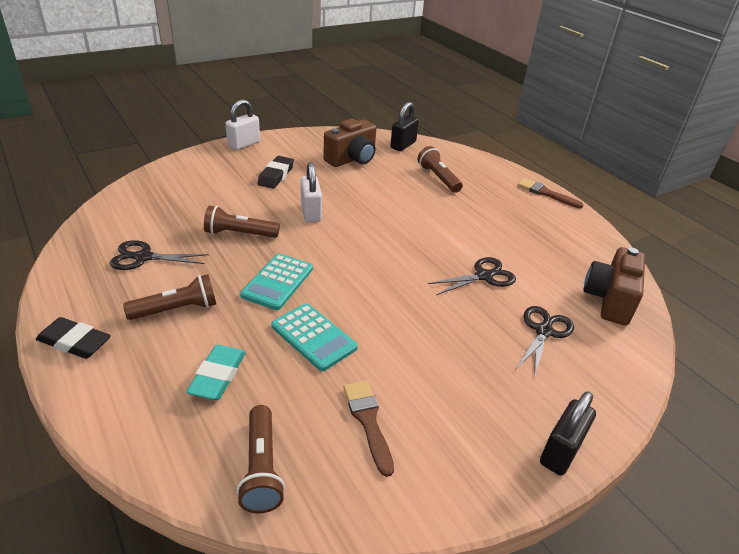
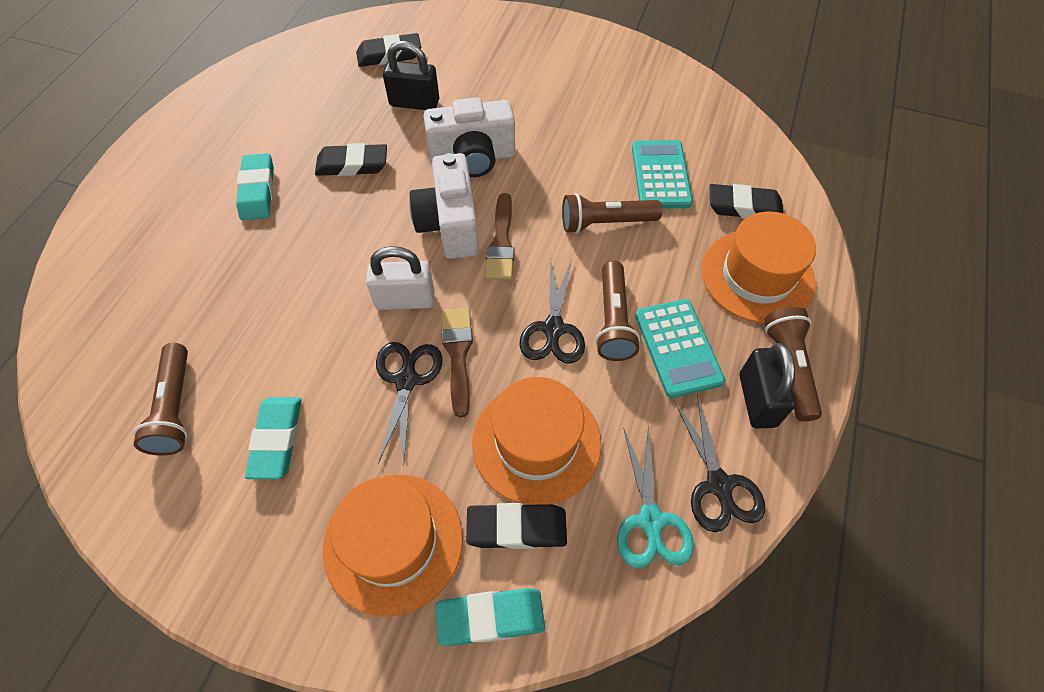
black eraser: [36,317,111,359] [257,156,294,188] = 2 -> [315,143,387,176] [356,33,421,67] [466,503,567,549] [710,184,783,219] = 4
brown camera: [323,119,376,167] [583,247,645,325] = 2 -> none = 0
orange hat: none = 0 -> [323,475,463,617] [472,377,601,505] [701,211,816,323] = 3
turquoise eraser: [186,345,246,400] = 1 -> [236,153,274,220] [245,397,302,479] [435,588,545,646] = 3
turquoise scissors: none = 0 -> [617,425,694,568] = 1
white camera: none = 0 -> [409,153,479,259] [424,97,515,177] = 2
white padlock: [225,99,260,150] [301,162,322,222] = 2 -> [366,246,434,310] = 1

